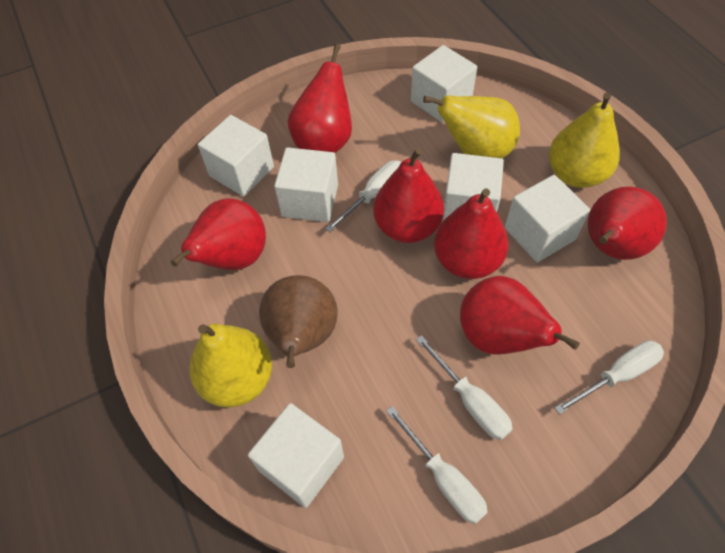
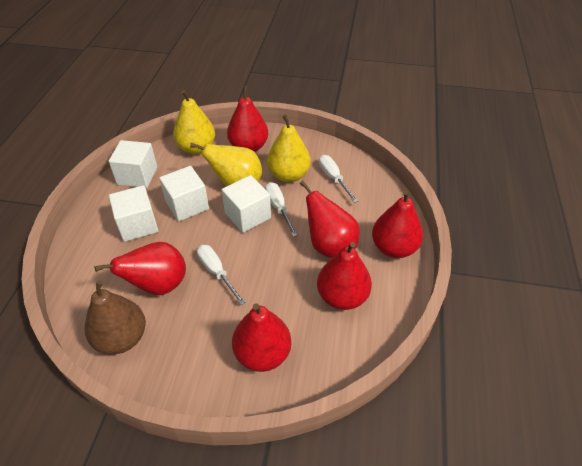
white cube: [198,115,274,197] [248,403,344,508] [274,147,338,222] [411,45,477,123] [442,153,504,222] [505,175,590,262] = 6 -> [109,140,157,188] [109,185,159,242] [159,166,209,221] [222,175,271,233] = 4
white screwdriver: [325,160,401,233] [386,406,488,524] [416,335,512,440] [555,340,664,415] = 4 -> [197,245,246,305] [265,182,298,237] [319,155,358,203] = 3

